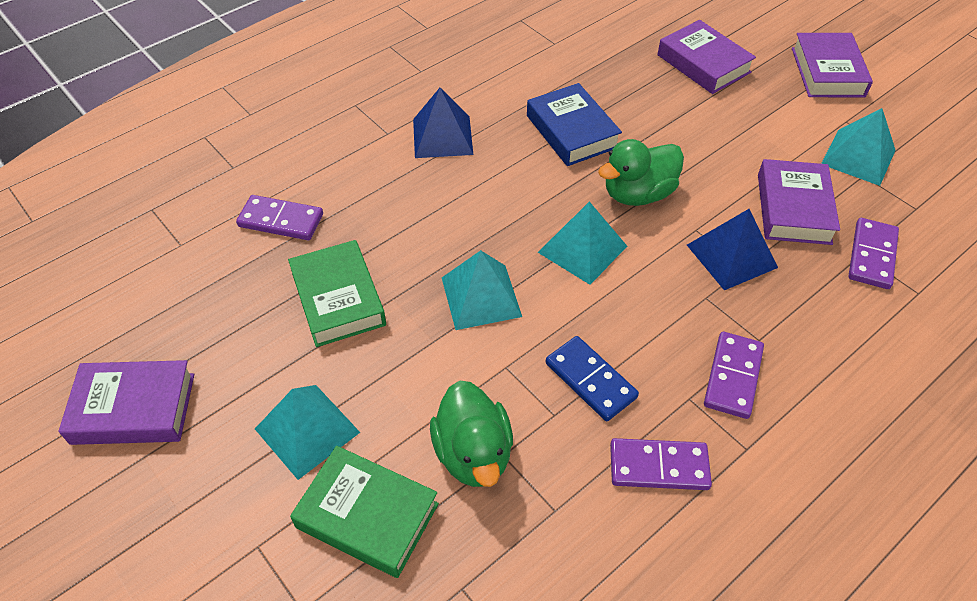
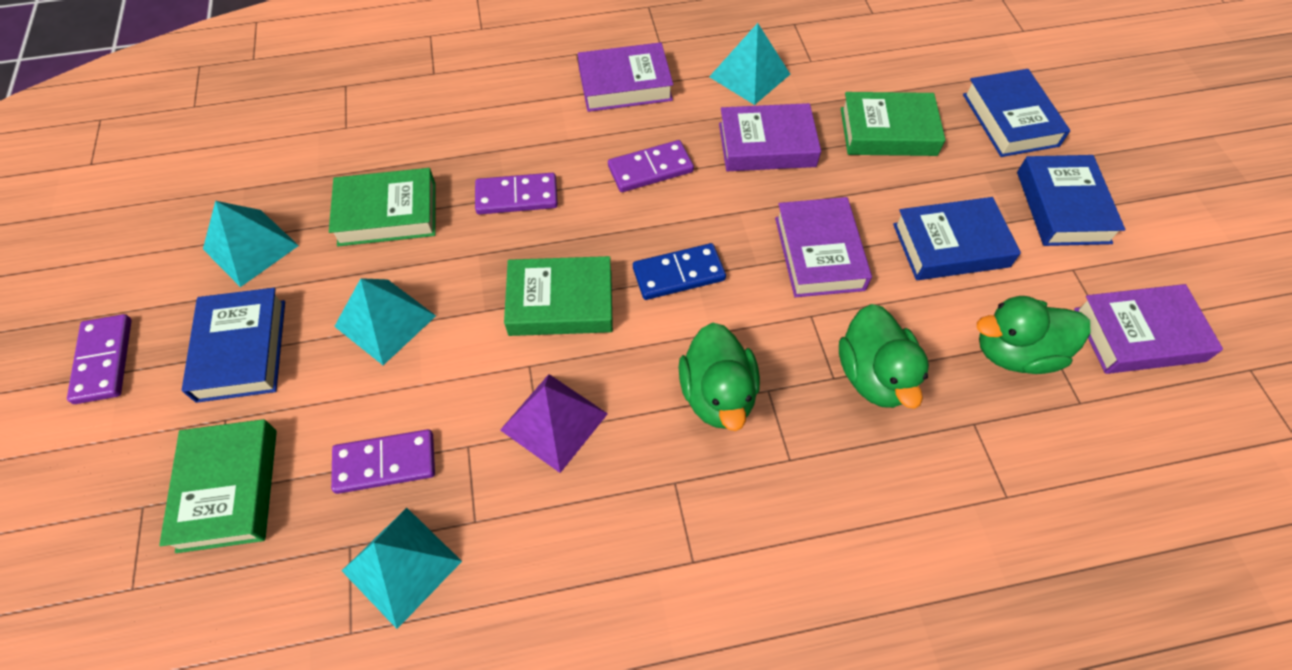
blue book: [527,83,622,166] = 1 -> [182,288,285,403] [893,197,1021,280] [963,69,1070,157] [1017,155,1125,246] = 4
blue pyramid: [413,88,473,158] [687,209,778,290] = 2 -> none = 0
green book: [288,240,386,347] [290,446,439,578] = 2 -> [159,419,277,553] [329,168,436,246] [504,256,613,336] [841,92,945,156] = 4
green duck: [430,380,513,487] [598,139,684,206] = 2 -> [678,323,760,431] [839,304,929,409] [977,296,1090,374] = 3
purple pyramid: none = 0 -> [500,374,608,473] = 1

